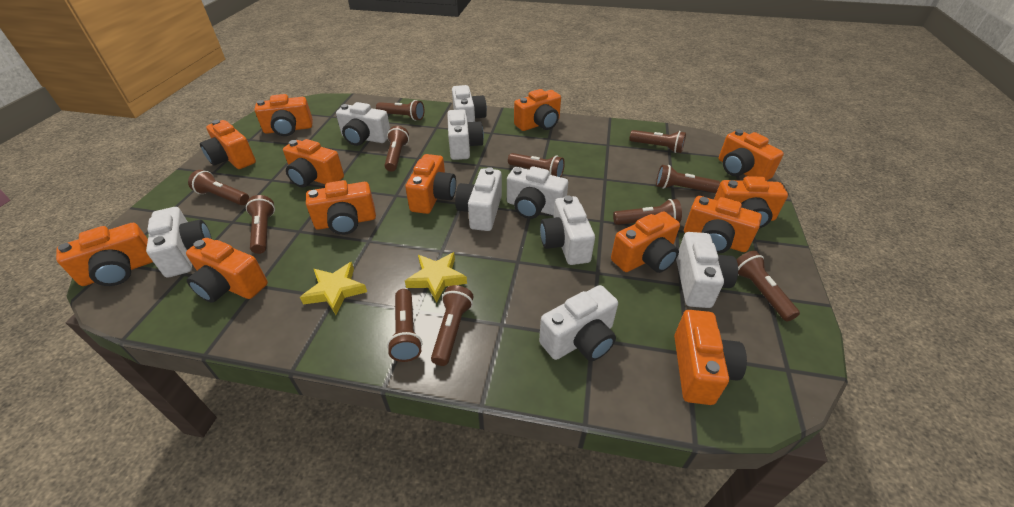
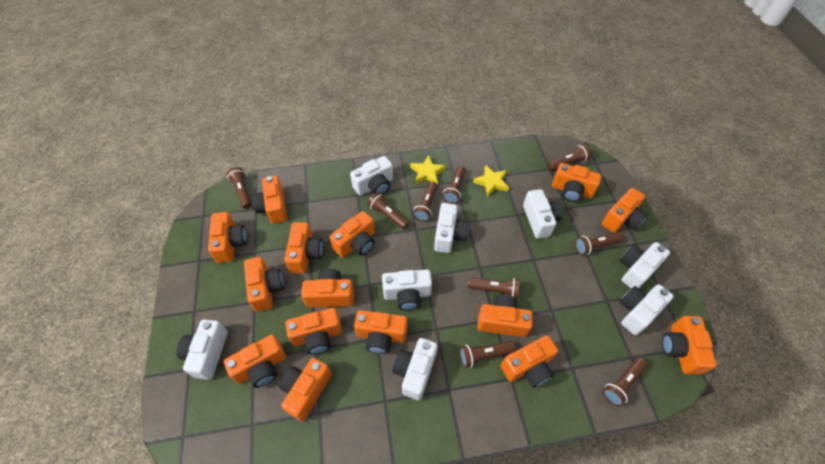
brown flashlight: [188,170,249,205] [246,195,275,254] [376,100,425,121] [384,126,409,172] [387,289,422,362] [431,285,474,366] [508,153,565,177] [613,199,682,225] [630,130,686,153] [656,165,720,193] [736,251,800,321] = 11 -> [227,167,252,209] [367,193,409,230] [413,182,437,222] [443,166,466,204] [460,341,516,368] [468,278,520,299] [547,144,591,171] [575,232,623,255] [603,357,647,407] = 9
orange camera: [56,223,153,286] [186,238,268,303] [200,120,256,169] [254,94,313,136] [283,139,344,188] [306,180,376,235] [405,154,456,214] [514,89,561,131] [611,212,680,273] [674,310,747,405] [684,196,762,254] [714,176,788,229] [719,129,784,181] = 13 -> [208,212,247,263] [224,335,286,388] [244,257,284,312] [252,176,287,224] [279,358,332,421] [284,222,323,274] [285,308,342,354] [301,269,354,308] [330,211,375,258] [354,310,408,354] [478,295,533,337] [501,335,558,388] [552,163,601,202] [602,188,648,233] [662,316,717,375] = 15
white camera: [146,207,212,278] [336,102,390,146] [447,109,484,160] [452,85,487,122] [455,167,502,231] [507,166,568,219] [539,285,618,361] [540,195,595,265] [676,232,738,308] = 9 -> [177,320,228,380] [350,156,393,195] [382,269,432,310] [392,338,437,400] [434,203,468,253] [523,189,563,239] [619,242,670,288] [620,284,674,335] = 8

